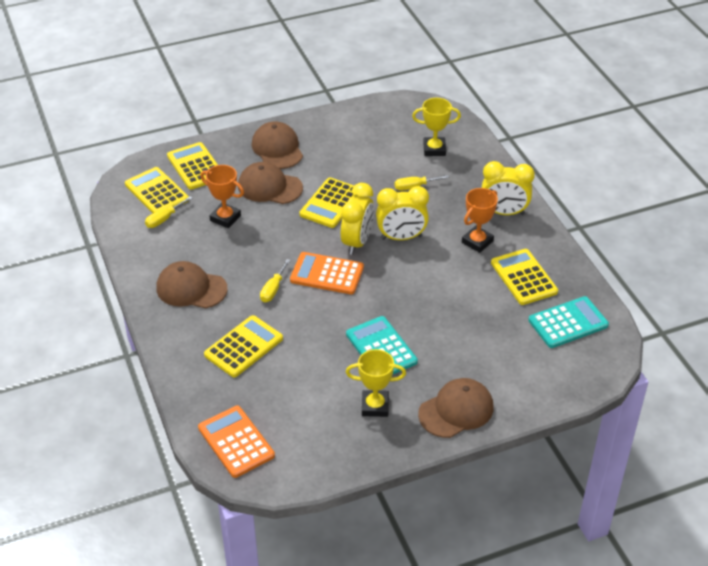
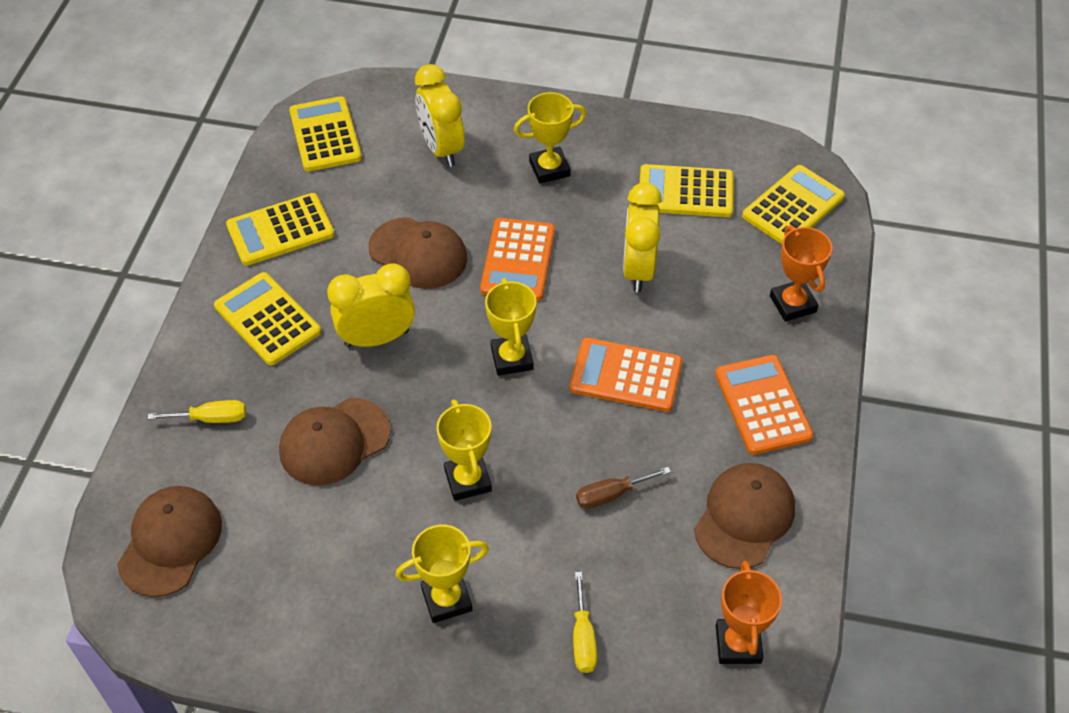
brown screwdriver: none = 0 -> [576,467,671,509] = 1
orange calculator: [198,406,275,478] [290,252,364,294] = 2 -> [480,218,555,301] [569,338,682,412] [715,355,814,455] = 3
turquoise calculator: [346,316,418,374] [528,296,609,348] = 2 -> none = 0
yellow screwdriver: [145,196,192,228] [260,259,291,302] [394,175,449,191] = 3 -> [148,400,246,423] [573,572,597,673] = 2
yellow trophy: [346,349,406,417] [412,98,461,156] = 2 -> [396,525,489,623] [436,399,492,501] [485,278,537,376] [514,92,587,184] = 4

